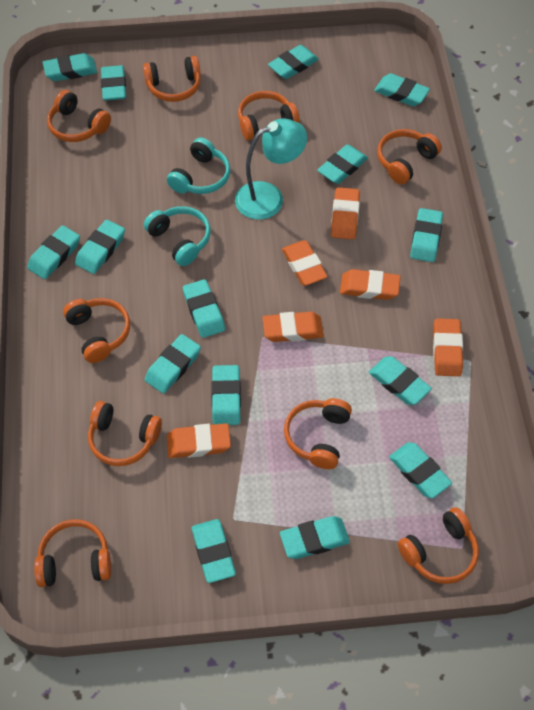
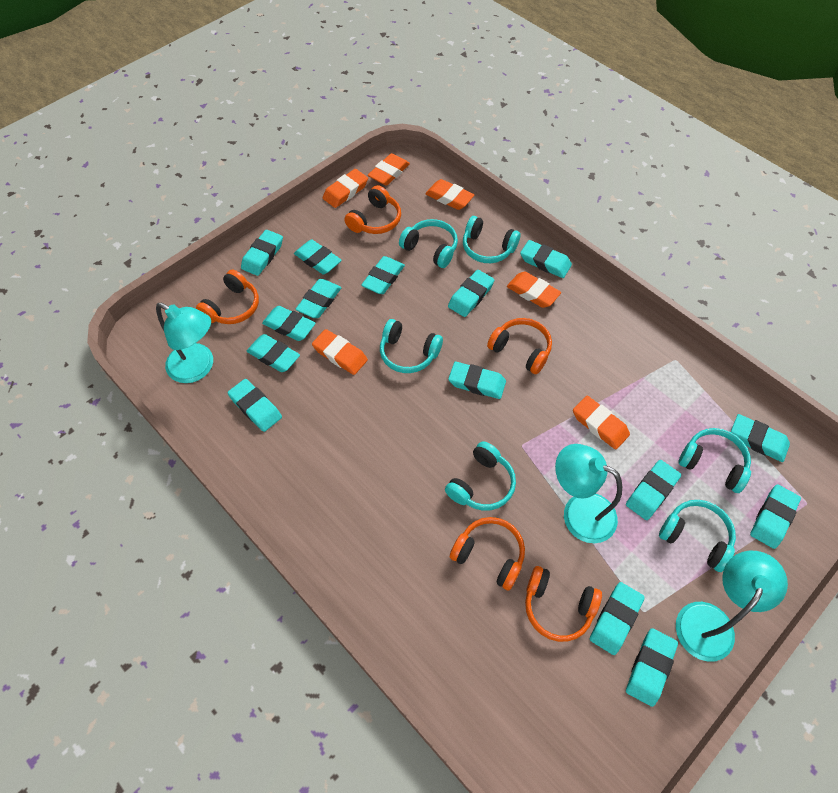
orange headphones: [34,519,111,587] [47,90,111,142] [63,298,130,363] [88,401,162,466] [143,56,201,102] [238,91,300,140] [284,398,352,469] [377,129,442,185] [398,507,479,584] = 9 -> [196,269,259,324] [344,185,401,234] [450,517,525,591] [487,318,552,374] [525,566,602,642] = 5
turquoise headphones: [144,206,211,266] [167,137,230,194] = 2 -> [380,319,443,373] [399,219,458,268] [445,441,516,511] [463,216,520,263] [659,500,736,572] [678,428,751,493] = 6
turquoise lamp: [235,119,307,220] = 1 -> [156,303,213,383] [555,444,622,543] [676,551,788,662] = 3

